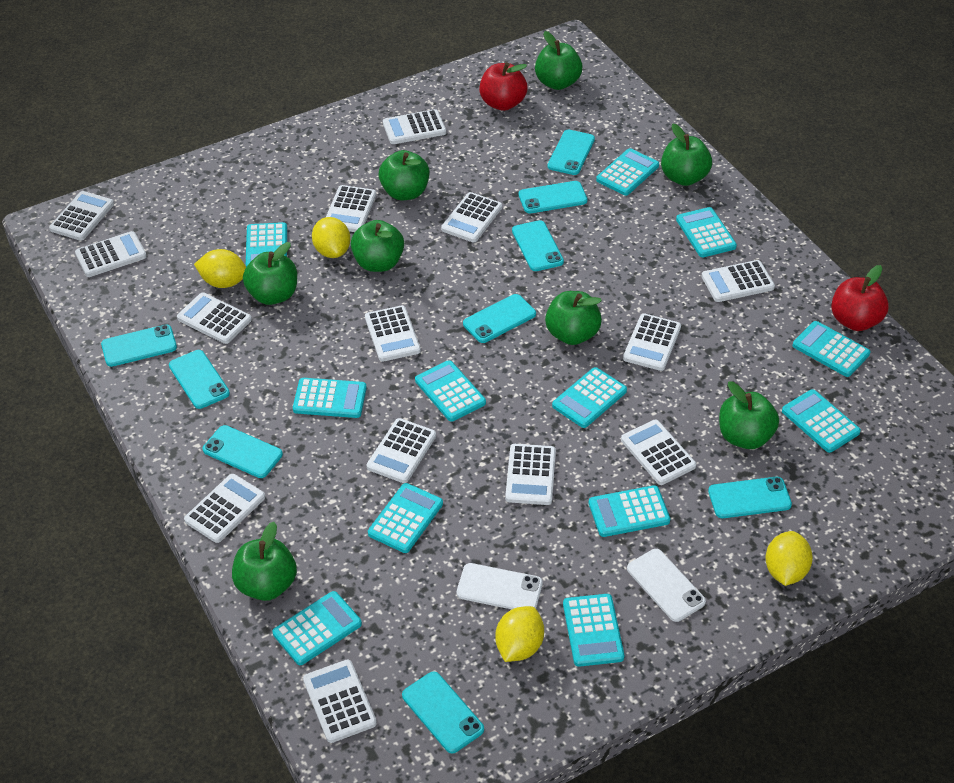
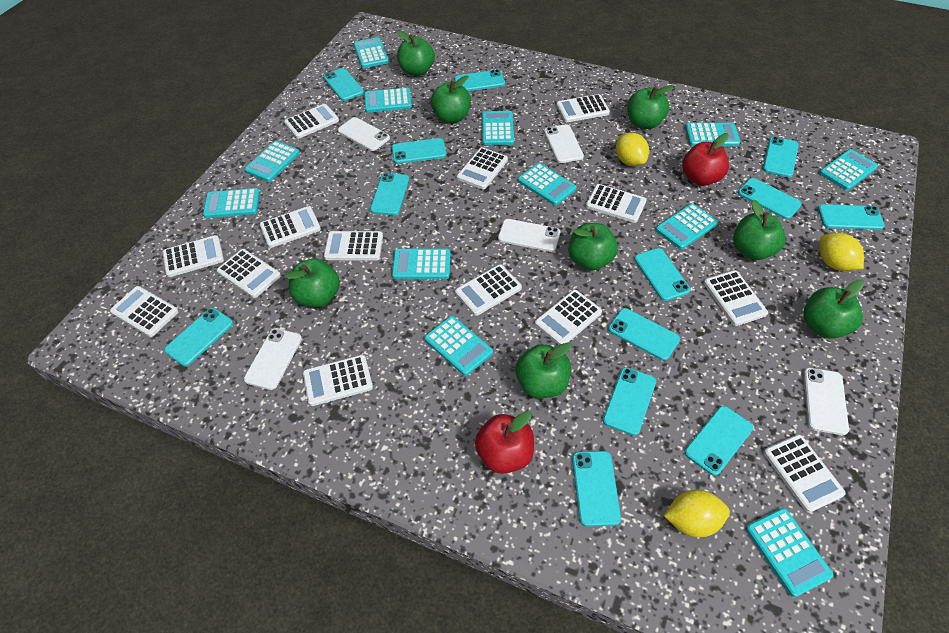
turquoise phone: [101,324,177,367] [169,350,230,409] [203,425,283,478] [402,672,484,753] [463,294,536,343] [512,220,564,271] [519,181,588,214] [548,129,595,175] [708,477,792,518] = 9 -> [164,308,233,366] [323,68,364,101] [370,173,409,215] [392,138,446,164] [454,69,505,91] [572,451,621,527] [603,367,656,436] [608,308,680,361] [634,248,691,301] [685,406,753,476] [738,178,802,219] [763,137,799,177] [818,204,885,230] = 13
white phone: [457,563,543,609] [627,549,706,622] = 2 -> [244,328,302,390] [338,117,390,151] [498,219,560,252] [544,124,584,163] [804,368,849,435] = 5
yellow lemon: [194,249,246,288] [312,217,350,258] [495,606,544,662] [765,531,813,586] = 4 -> [616,133,649,166] [664,490,730,537] [819,233,864,271] = 3

